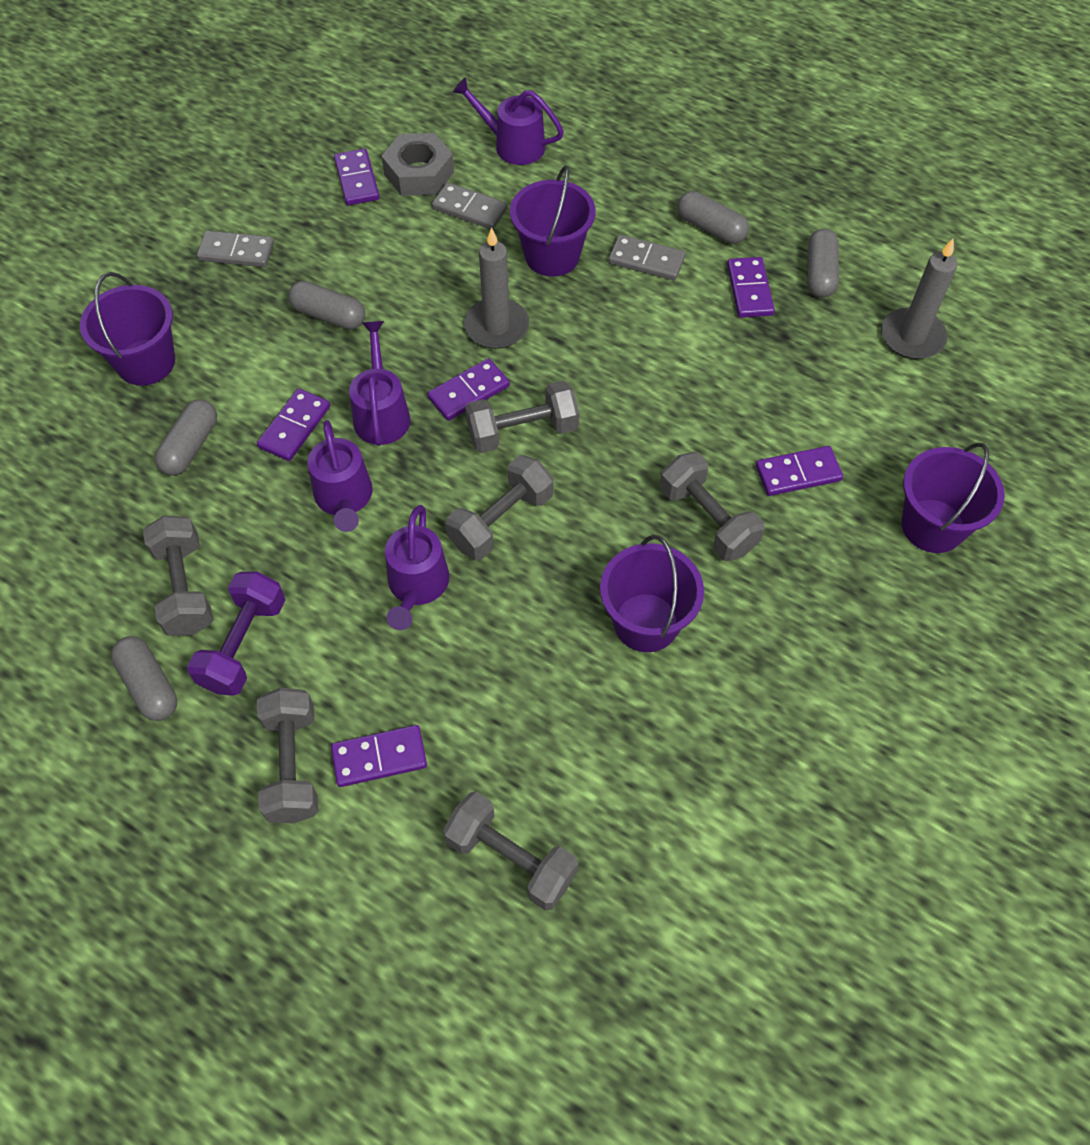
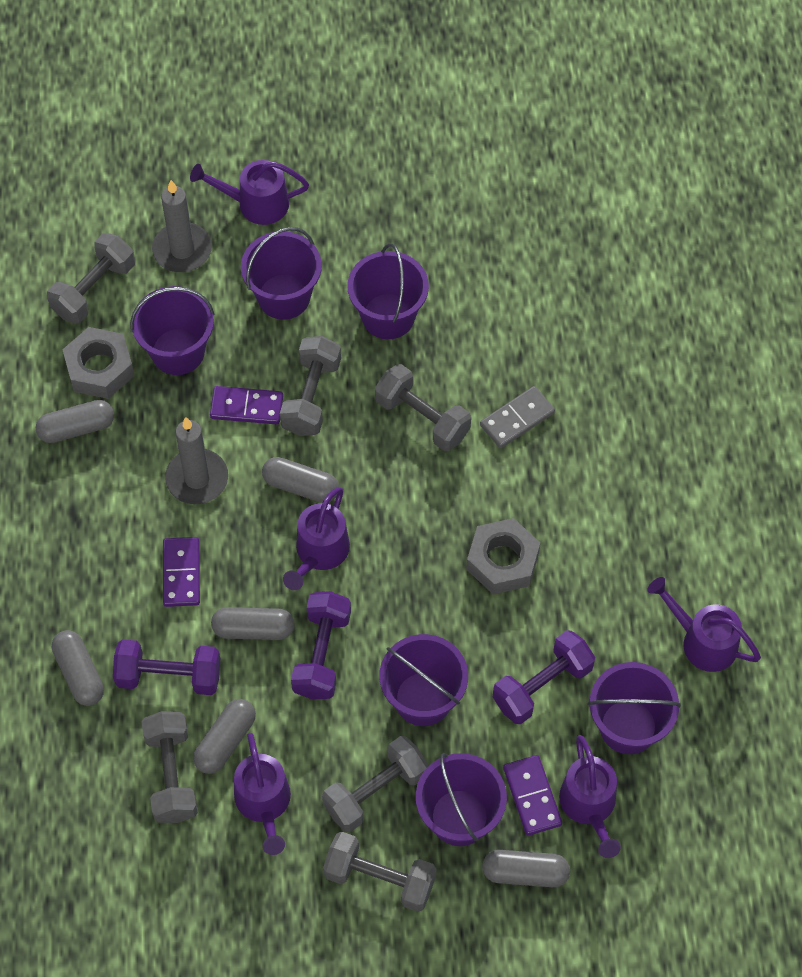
grey capsule: [111,636,177,721] [155,399,217,476] [288,281,365,329] [677,191,749,244] [807,229,839,298] = 5 -> [36,400,114,443] [52,630,104,706] [193,699,256,774] [211,607,295,640] [262,457,339,503] [482,850,570,887] = 6
grey domino: [197,230,274,267] [432,182,507,229] [608,235,686,281] = 3 -> [480,386,555,448] = 1
grey nut: [381,133,454,196] = 1 -> [62,327,135,399] [467,518,540,594] = 2
purple bucket: [80,272,175,386] [510,165,595,277] [600,535,704,652] [901,442,1005,553] = 4 -> [130,286,215,375] [241,227,322,320] [347,243,429,339] [380,634,468,726] [416,753,507,846] [588,662,681,754] = 6
purple domino: [257,388,330,461] [331,725,427,787] [334,149,380,205] [427,358,510,421] [727,257,775,318] [756,446,843,496] = 6 -> [163,537,200,607] [210,386,283,424] [503,755,562,836] = 3
purple dumbbell: [187,572,285,696] = 1 -> [113,640,220,695] [291,591,351,700] [493,630,595,724] = 3
purple watering can: [308,420,373,532] [349,321,411,446] [385,505,449,630] [452,77,564,165] = 4 -> [190,160,309,225] [234,733,291,855] [283,487,350,590] [559,735,621,858] [647,577,761,672] = 5

